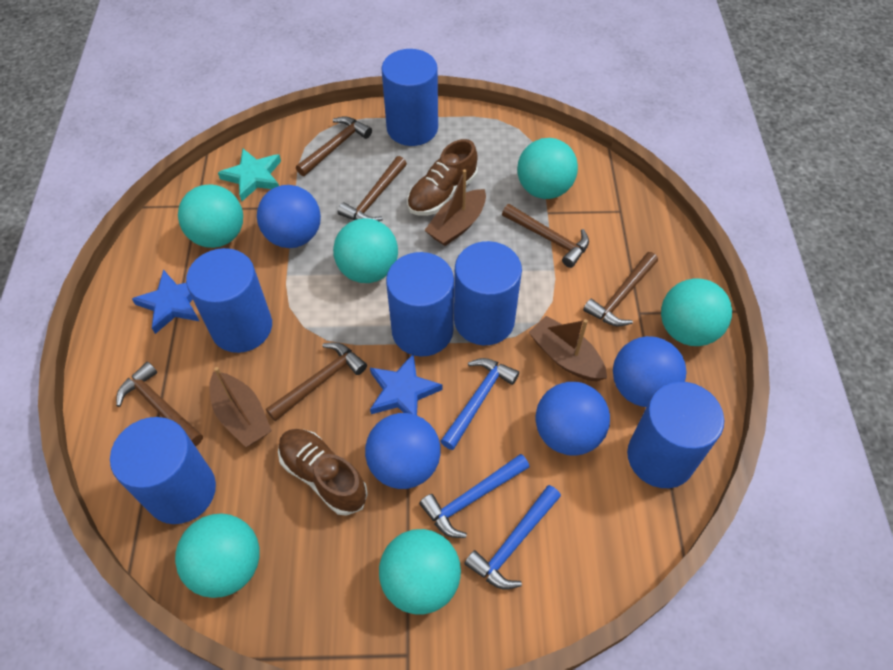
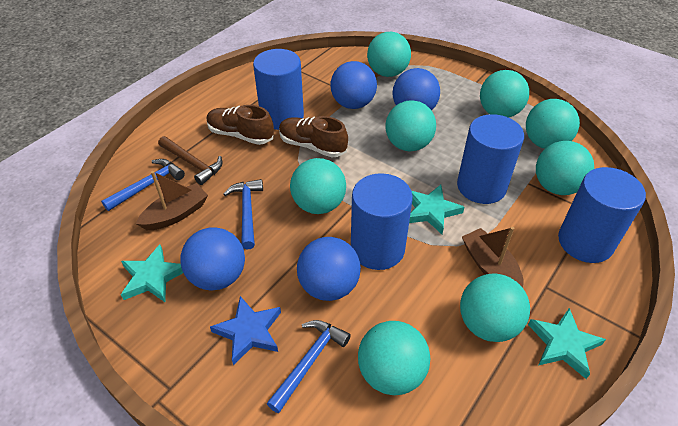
blue cylinder: [110,417,216,524] [186,248,272,353] [382,49,438,146] [386,252,454,357] [454,241,522,345] [627,382,724,488] = 6 -> [253,49,304,130] [351,173,413,270] [457,114,524,204] [558,167,646,263] = 4
blue star: [132,269,199,334] [370,353,443,415] = 2 -> [210,296,281,365] = 1
brown boat: [209,367,272,447] [425,169,486,246] [529,316,607,381] = 3 -> [136,171,208,230] [462,227,524,288] = 2
brown hammer: [116,362,203,446] [266,342,367,421] [296,116,372,176] [338,156,407,221] [502,204,589,268] [583,252,658,326] = 6 -> [158,136,223,185] = 1
turquoise ball: [175,513,260,598] [178,184,243,248] [333,218,398,283] [379,529,461,615] [517,138,578,199] [661,279,732,346] = 6 -> [290,158,346,214] [358,321,430,395] [367,32,411,77] [385,100,436,151] [460,274,530,342] [480,70,529,118] [526,99,580,149] [536,141,594,195] = 8
turquoise star: [218,149,281,201] = 1 -> [121,244,183,302] [409,185,465,234] [528,308,606,379] = 3

